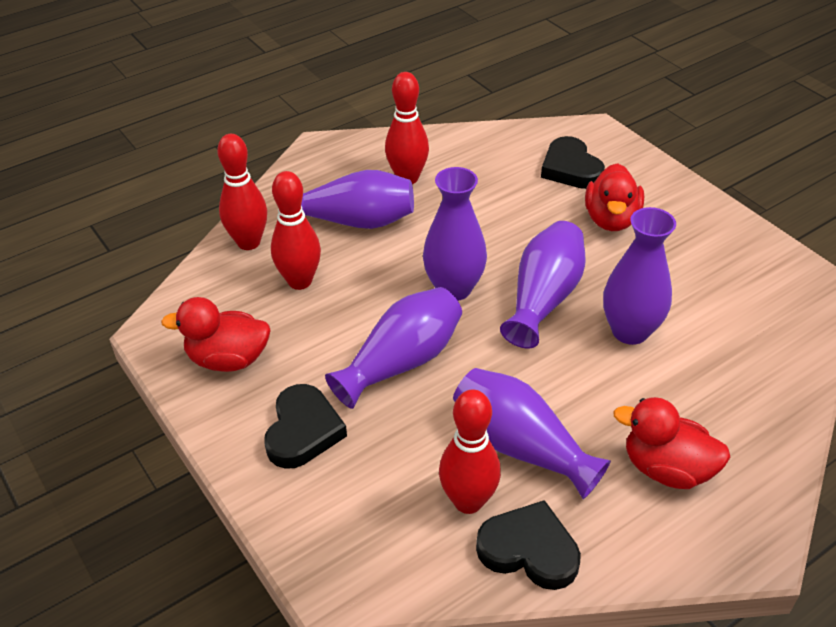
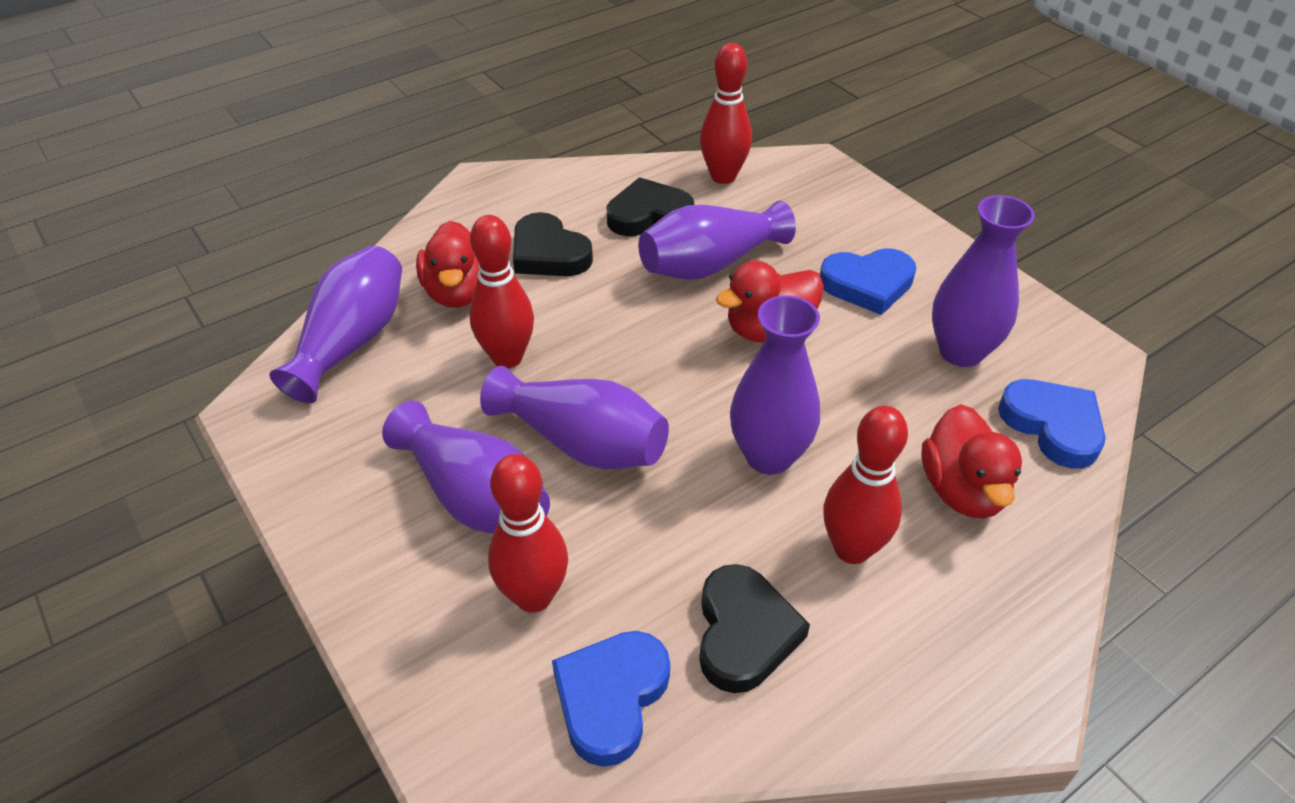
blue heart: none = 0 -> [552,631,670,767] [820,248,916,315] [998,379,1105,468] = 3

